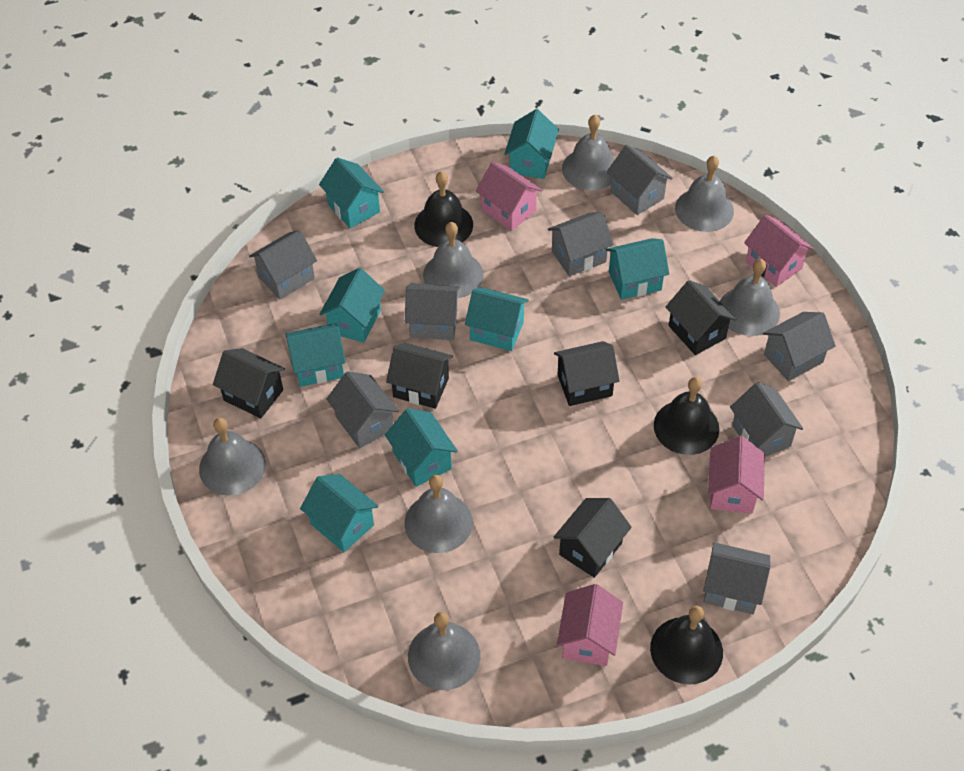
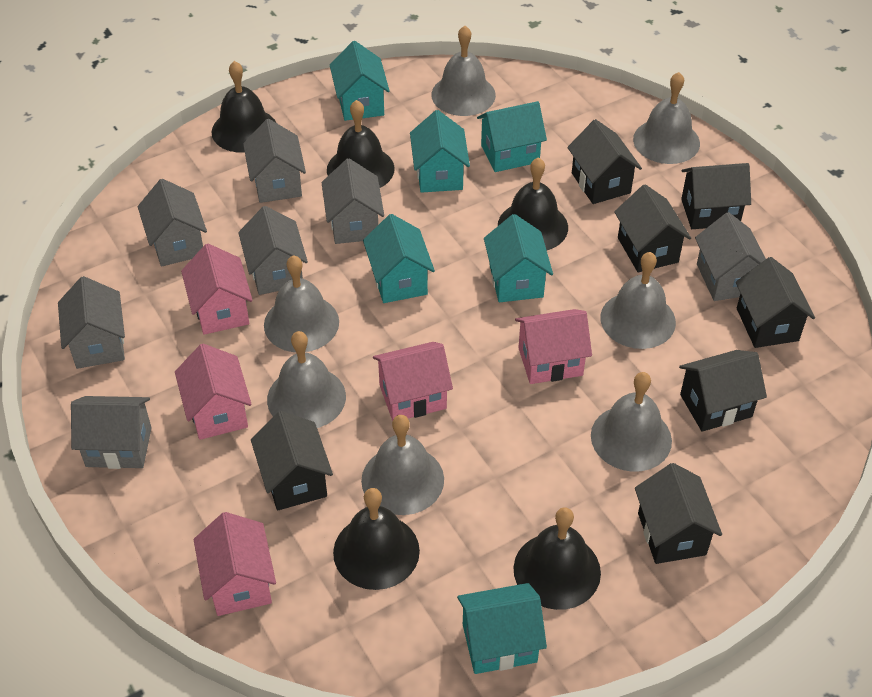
black bell: [414,171,473,247] [650,606,723,684] [654,377,719,455] = 3 -> [211,61,276,153] [327,100,395,188] [333,488,420,590] [498,157,568,250] [514,507,601,610] = 5
black house: [213,348,285,418] [386,343,453,409] [554,341,620,406] [554,498,632,578] [666,280,736,355] = 5 -> [251,411,333,510] [567,119,642,204] [614,184,691,272] [635,463,722,564] [679,350,767,432] [681,163,751,229] [736,257,815,348] = 7
grey house: [249,230,317,300] [326,371,399,448] [405,283,460,340] [548,212,613,276] [607,145,673,215] [703,542,771,614] [730,382,803,457] [763,312,836,381] = 8 -> [58,276,125,369] [71,396,152,469] [138,179,207,267] [238,206,308,295] [243,119,306,203] [322,158,384,244] [695,212,766,301] = 7
pink house: [476,162,542,231] [557,584,623,666] [708,436,765,514] [744,215,813,287] = 4 -> [175,344,252,440] [181,244,253,335] [194,512,276,616] [373,342,453,421] [515,309,592,384] = 5
turquoise house: [285,323,346,387] [300,474,378,552] [319,158,384,228] [320,268,385,343] [385,408,458,487] [465,287,529,351] [505,109,559,179] [606,238,669,300] = 8 -> [330,41,390,121] [363,214,435,303] [410,110,470,193] [457,583,547,674] [477,101,547,172] [484,214,553,302] = 6

